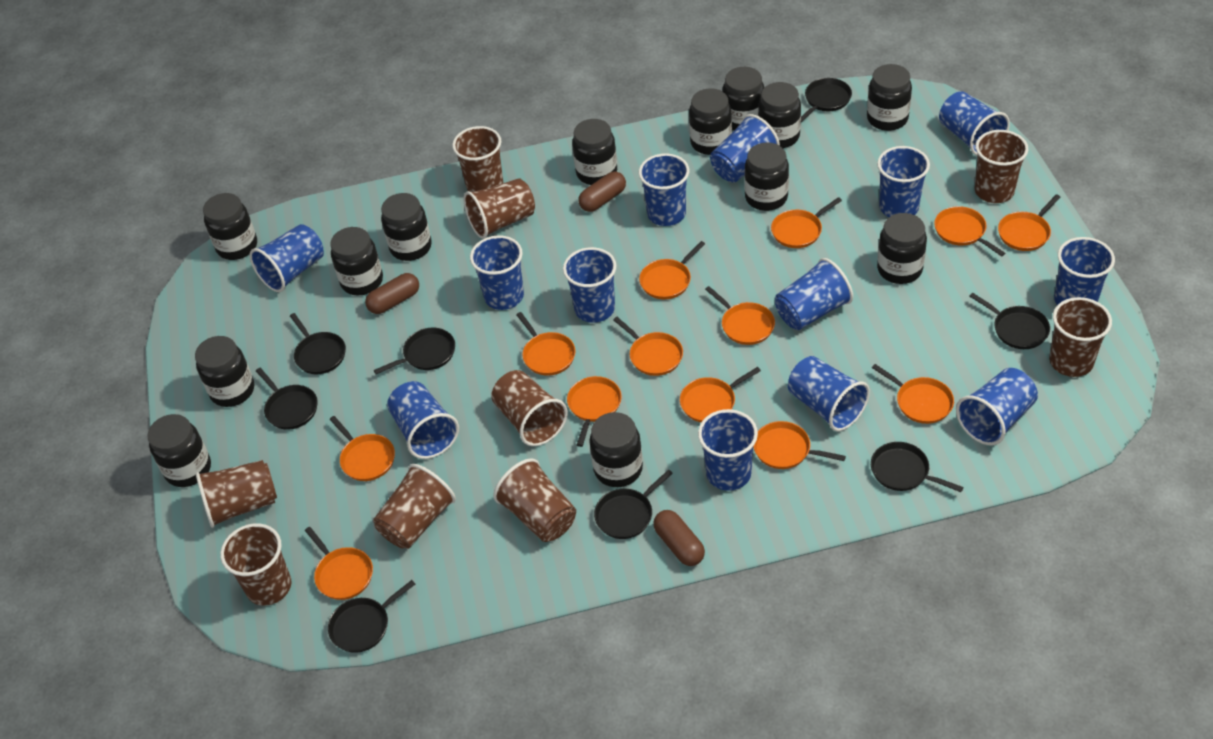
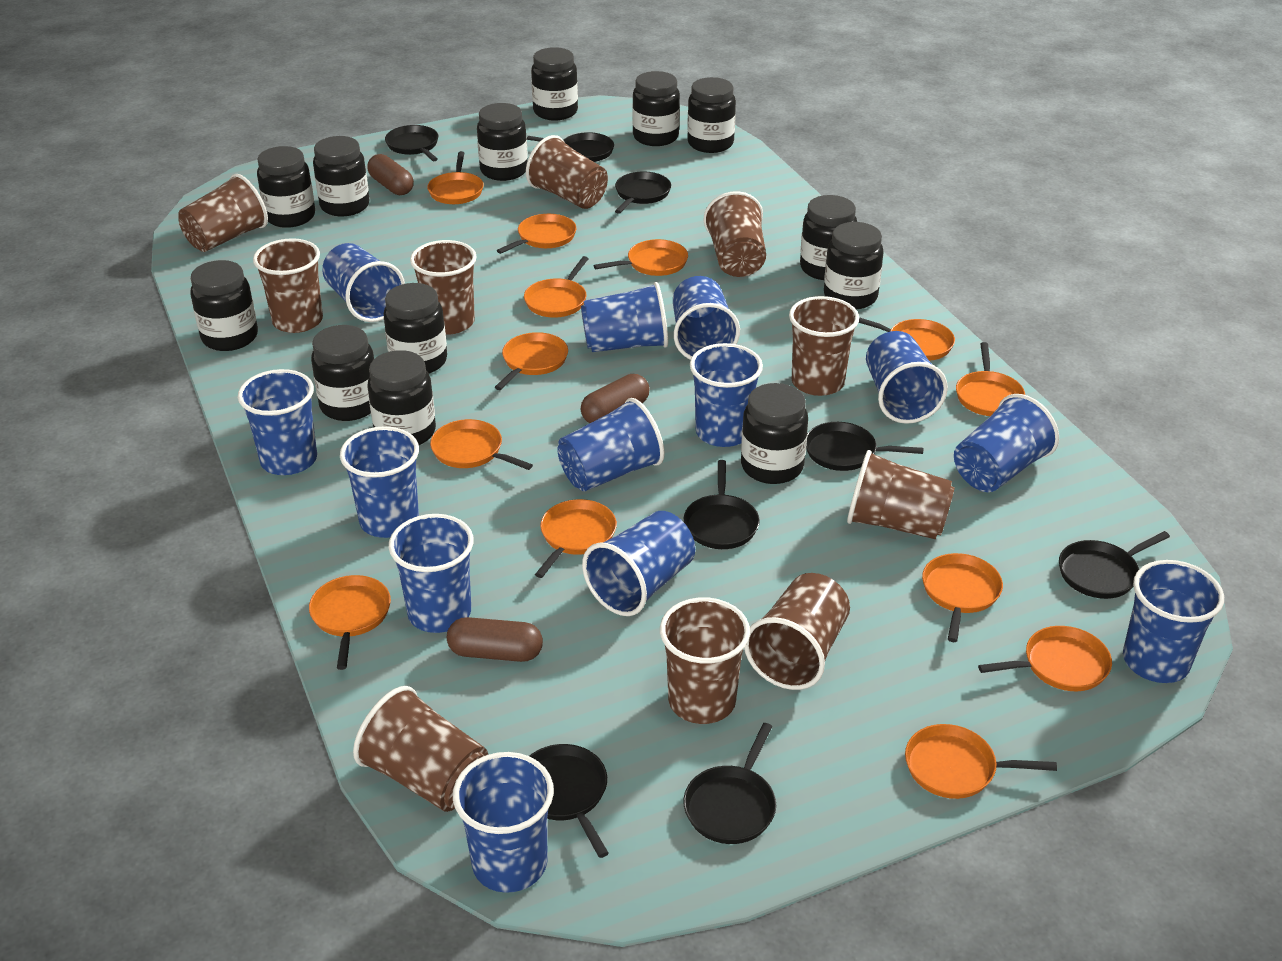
brown cup: [196,460,277,528] [220,523,292,606] [373,464,456,549] [452,126,503,192] [463,178,535,239] [492,370,568,446] [493,458,576,542] [975,130,1028,203] [1049,297,1112,377] = 9 -> [178,174,268,252] [253,238,323,333] [353,686,488,812] [410,240,476,335] [526,135,608,209] [660,597,750,724] [704,191,766,277] [744,573,850,690] [789,296,859,396] [847,450,955,539] = 10

